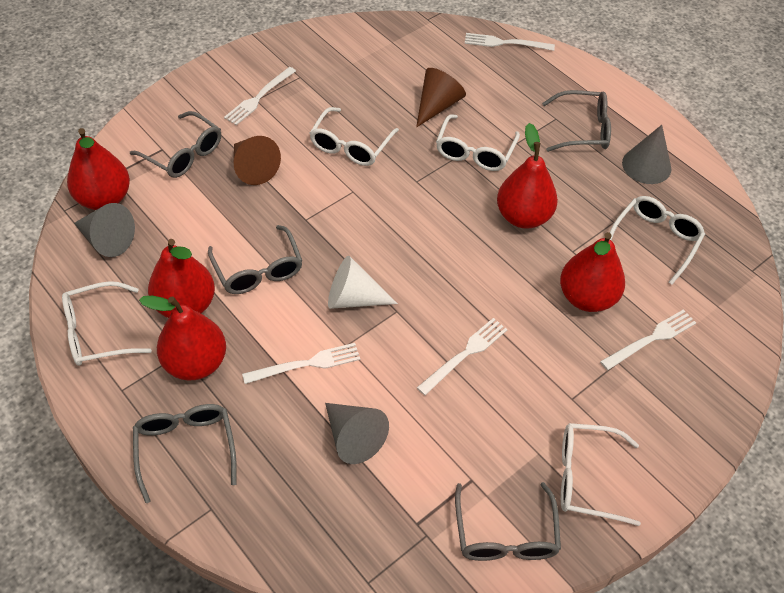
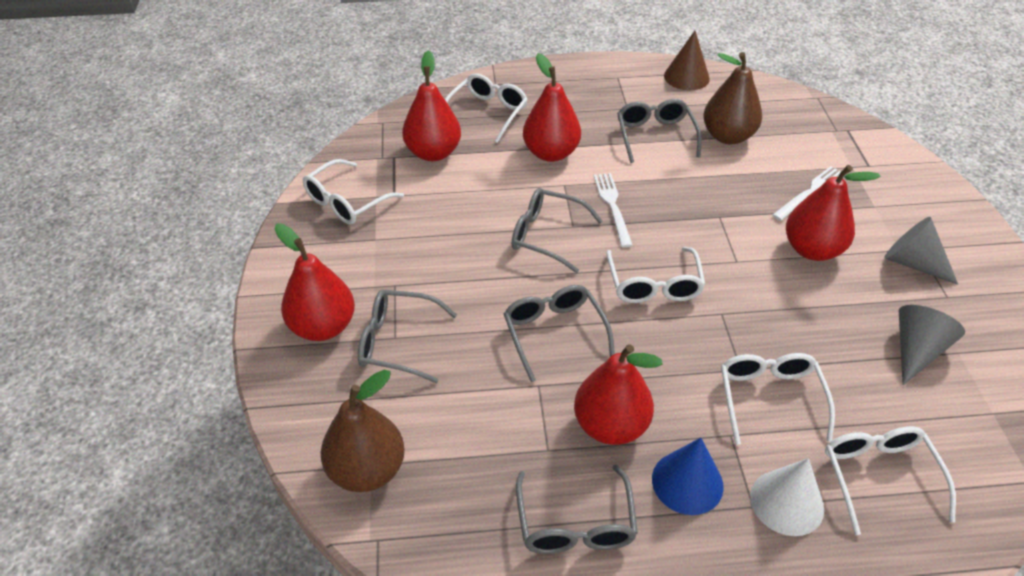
blue cone: none = 0 -> [652,438,724,515] = 1
brown cone: [234,136,281,185] [416,68,466,127] = 2 -> [664,31,710,90] = 1
brown pear: none = 0 -> [321,370,405,492] [703,52,762,145] = 2
grey cone: [74,203,135,257] [325,403,389,464] [622,125,671,184] = 3 -> [884,217,958,285] [899,305,965,385] = 2
white fork: [224,67,296,125] [242,343,360,384] [417,318,508,395] [465,33,555,51] [600,309,696,370] = 5 -> [594,173,633,248] [773,166,845,221] = 2

